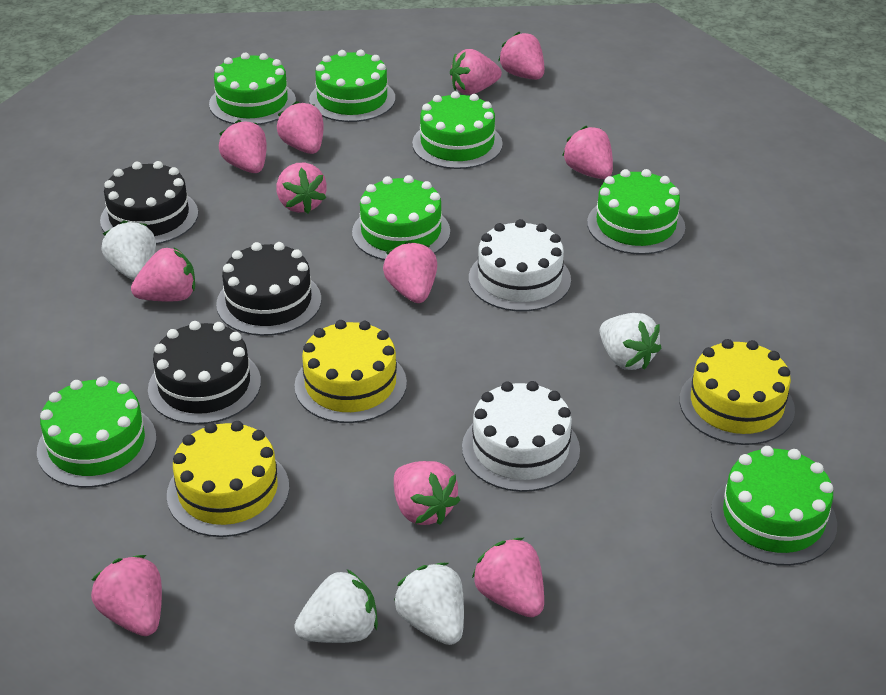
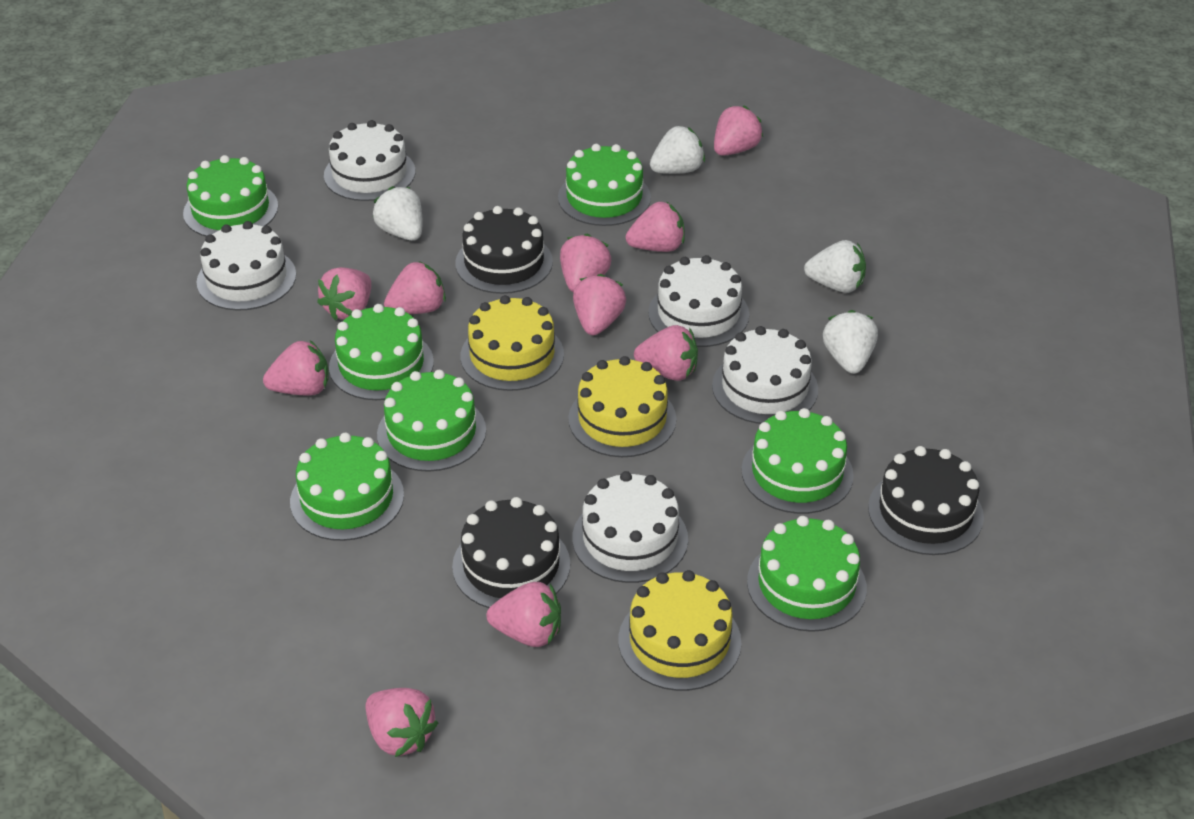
pink strawberry: [91,555,162,636] [131,248,195,301] [219,120,267,173] [277,101,324,154] [277,163,327,214] [383,241,437,303] [394,461,460,525] [450,49,502,95] [472,538,544,617] [498,32,544,80] [562,126,613,179] = 11 -> [263,340,329,396] [317,267,371,320] [365,688,438,757] [384,261,446,314] [486,582,561,647] [560,234,611,292] [573,274,626,335] [626,202,685,252] [634,325,698,381] [714,105,763,156] = 10
white cake: [462,381,580,492] [469,219,571,311] = 2 -> [197,221,296,310] [324,120,415,201] [572,471,688,583] [648,255,749,347] [712,326,818,424] = 5

